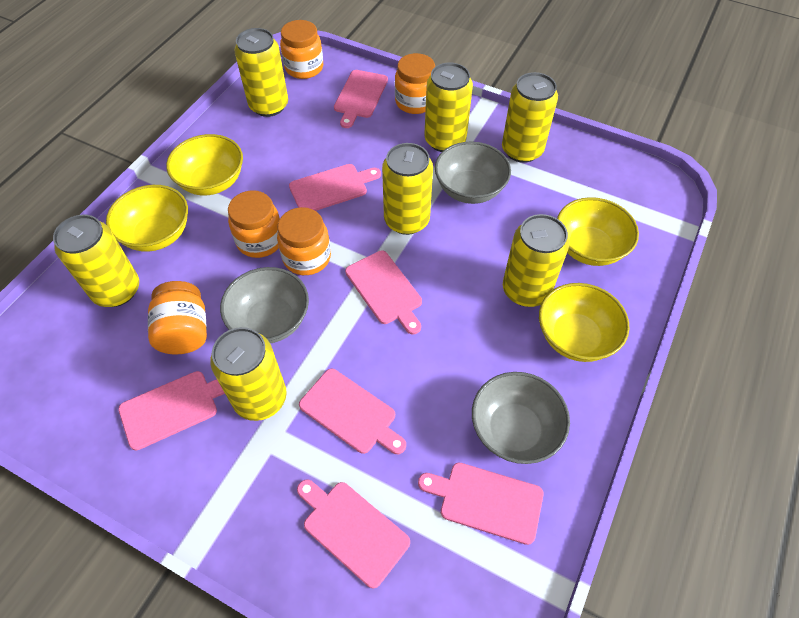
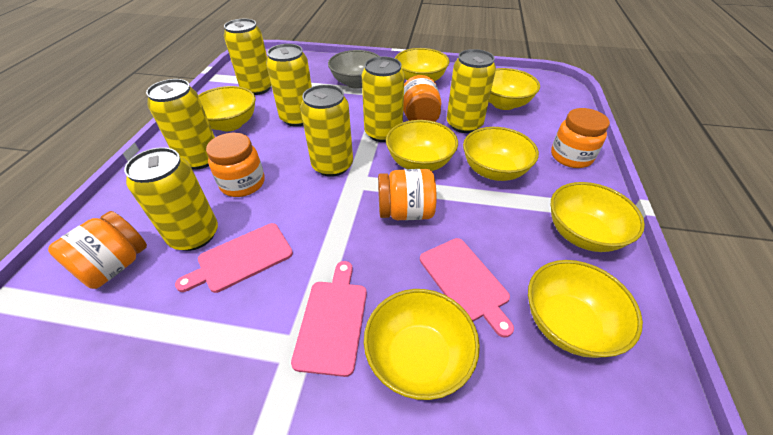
grey bowl: [220,267,309,343] [435,142,511,204] [472,372,570,464] = 3 -> [328,50,380,89] = 1
pink cutting board: [118,371,225,450] [289,164,381,211] [297,479,410,588] [299,369,406,454] [334,70,388,128] [345,251,422,335] [418,462,544,545] = 7 -> [175,223,293,293] [291,261,367,377] [420,238,514,338] = 3
yellow bowl: [106,185,188,252] [166,134,243,195] [539,283,629,362] [557,197,639,266] = 4 -> [198,86,256,131] [364,289,480,400] [386,120,458,171] [395,48,449,81] [463,127,539,181] [489,68,540,110] [528,260,643,358] [551,182,645,252] = 8

